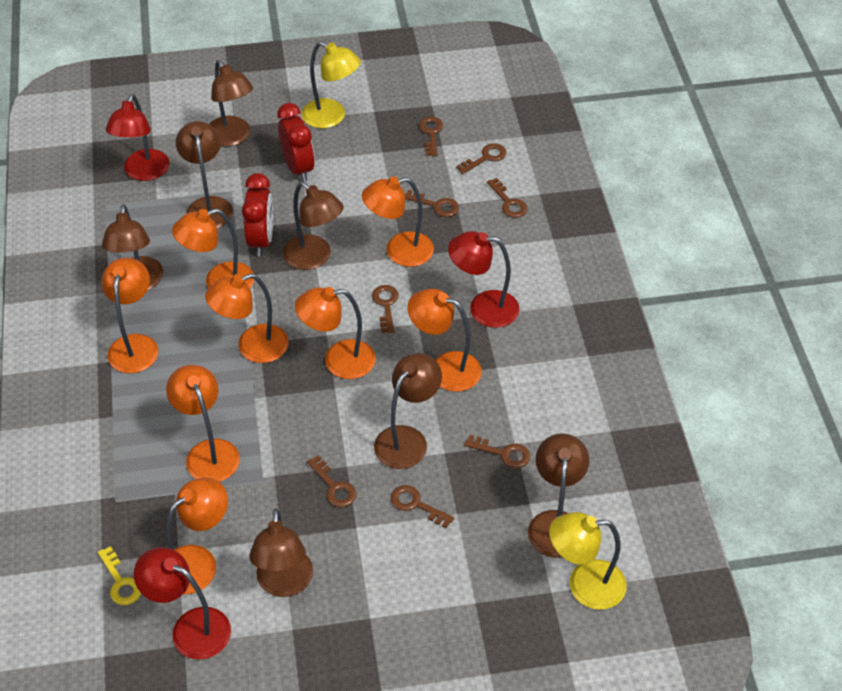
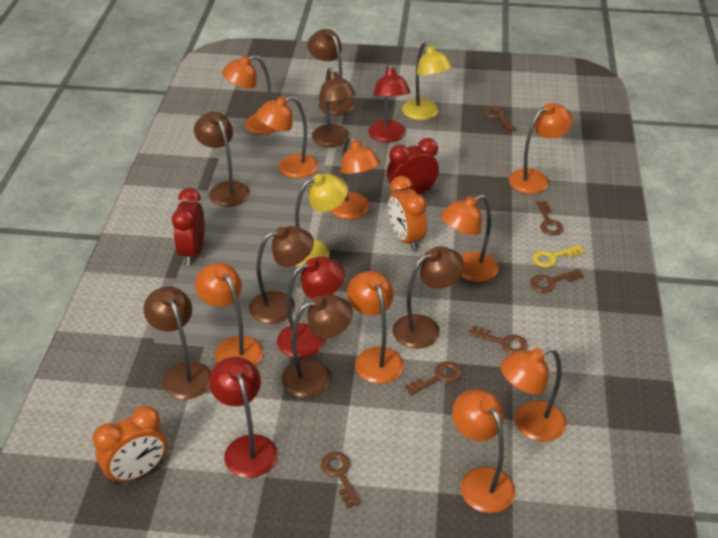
brown key: [307,455,357,507] [372,285,399,333] [391,485,454,528] [405,190,459,217] [419,117,443,156] [456,143,507,174] [464,435,530,468] [487,178,527,218] = 8 -> [321,452,360,508] [405,361,462,395] [468,325,528,354] [484,106,517,132] [530,269,584,292] [536,201,564,236] = 6
orange clock: none = 0 -> [93,406,167,485] [388,176,427,251] = 2
orange lamp: [101,258,158,373] [166,365,240,482] [166,477,228,595] [172,209,254,289] [205,273,289,363] [295,287,375,379] [362,177,434,267] [407,289,482,392] = 8 -> [195,263,263,366] [222,55,278,135] [256,96,318,178] [331,136,381,219] [347,271,404,384] [441,195,499,282] [452,389,515,513] [501,348,567,442] [509,103,573,194] = 9

